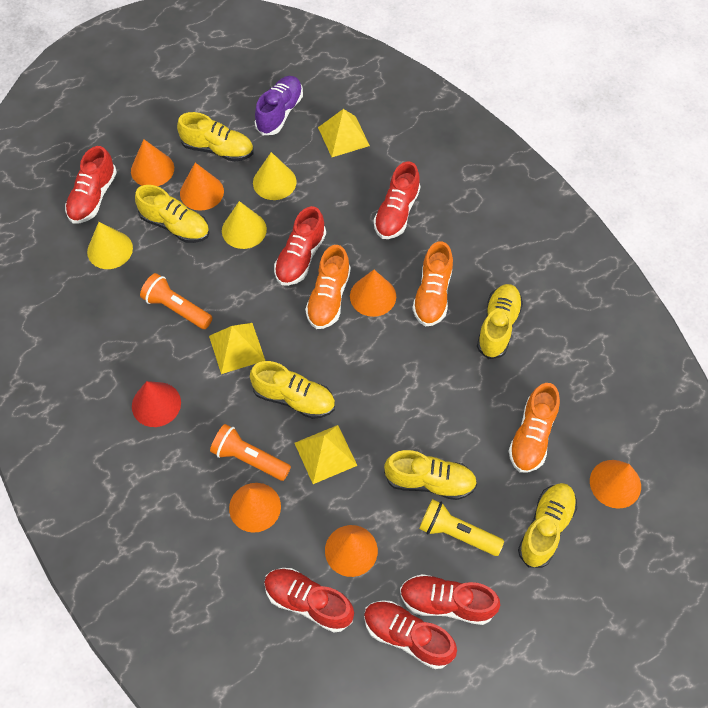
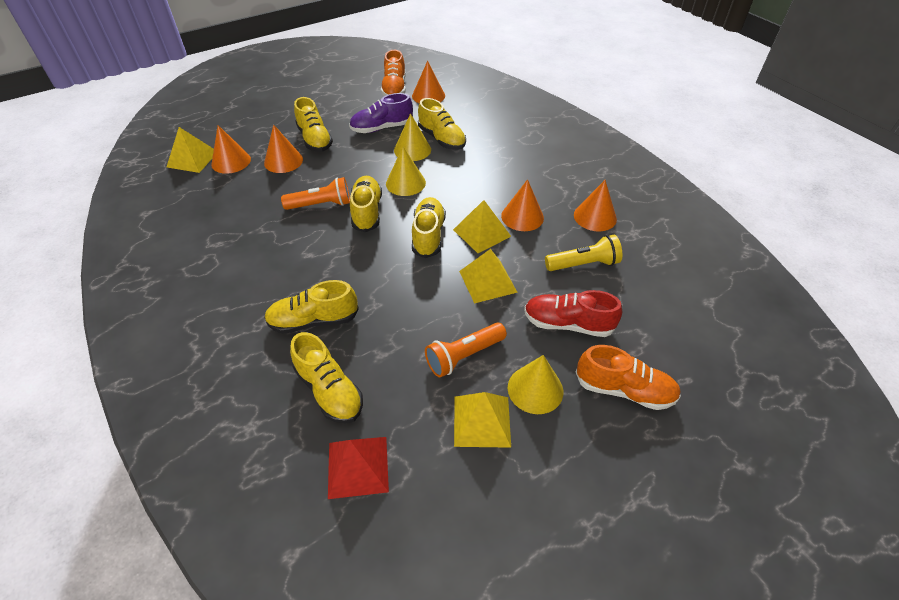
orange cone: [131,139,174,186] [180,163,224,211] [229,483,281,533] [325,525,378,577] [350,270,396,317] [590,460,641,509] = 6 -> [211,125,251,174] [264,124,303,173] [412,61,445,103] [501,179,544,231] [574,180,617,231] = 5
orange shoe: [305,245,351,329] [412,241,453,326] [509,383,560,473] = 3 -> [381,50,406,96] [576,345,681,410] = 2
red cone: [132,381,181,427] = 1 -> none = 0
red pyramid: none = 0 -> [328,437,389,499] = 1
red shoe: [65,146,117,223] [264,568,354,633] [274,206,326,286] [364,600,457,669] [374,161,420,239] [400,574,500,625] = 6 -> [524,290,622,337] = 1
yellow pyramid: [209,323,265,374] [294,425,357,484] [318,109,370,157] = 3 -> [167,127,214,173] [453,200,511,253] [454,392,511,448] [459,249,518,304] = 4

